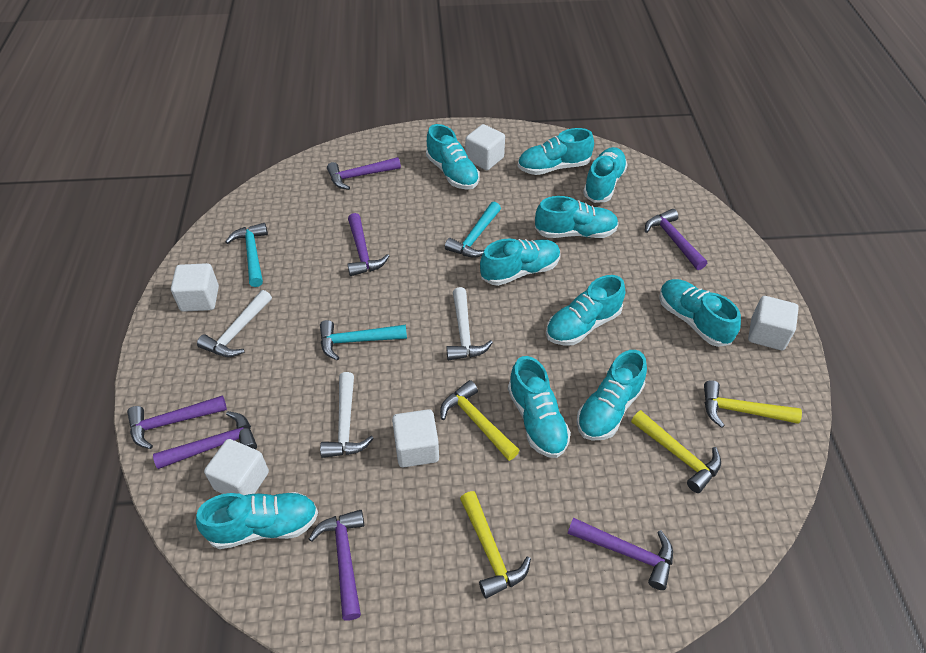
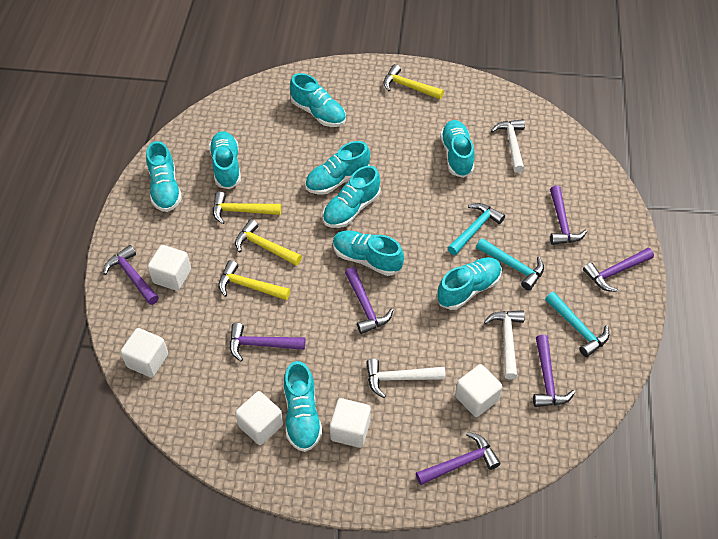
turquoise shoe: [196,492,318,549] [426,124,479,190] [480,239,561,286] [508,356,571,458] [518,128,594,175] [535,196,619,238] [546,275,625,346] [577,350,647,441] [583,147,628,203] [659,279,741,347] = 10 -> [146,141,182,212] [209,131,241,189] [284,361,322,452] [290,73,346,127] [305,141,370,195] [323,166,381,228] [333,230,404,276] [437,257,502,310] [440,120,475,178] = 9

